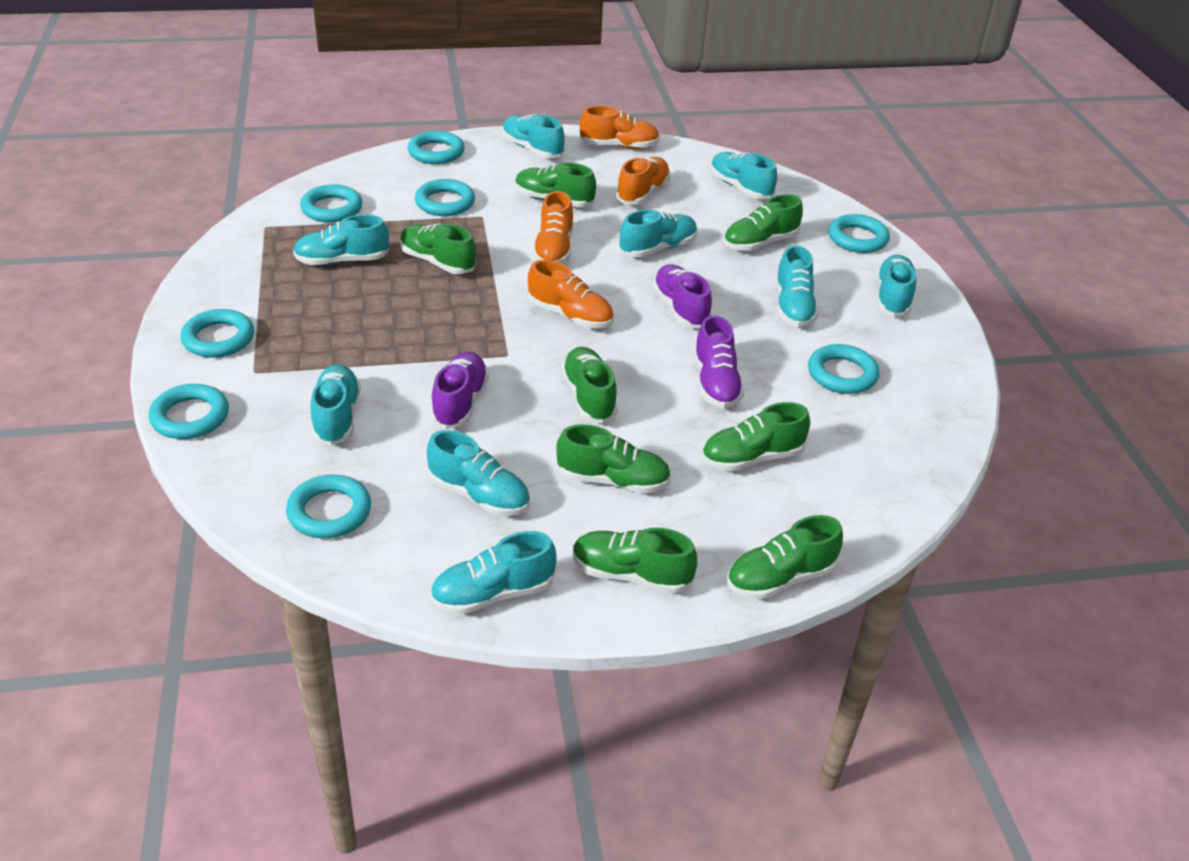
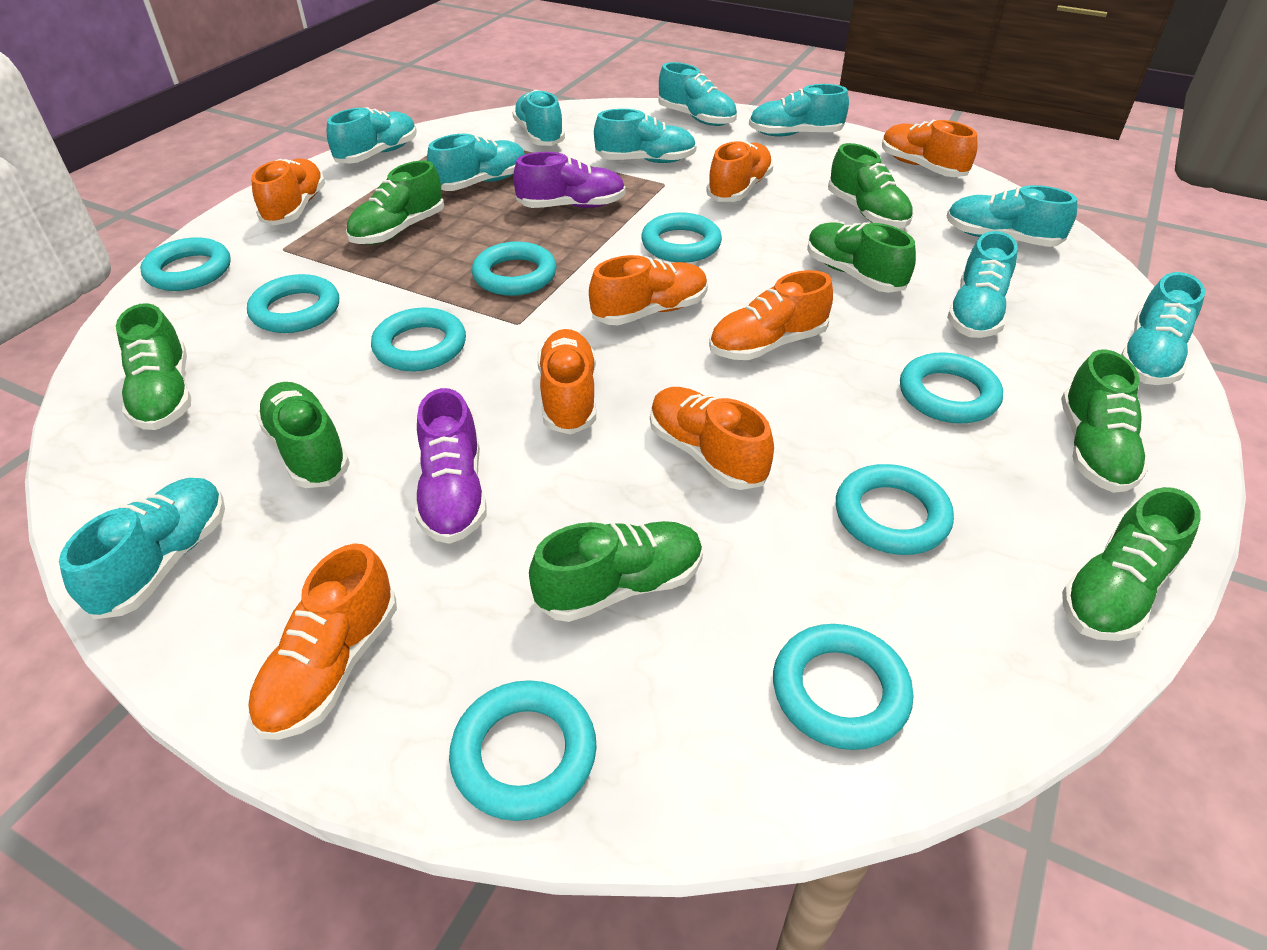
orange shoe: [528,260,614,328] [533,191,573,264] [580,106,660,149] [616,157,670,205] = 4 -> [248,543,397,740] [251,158,325,226] [537,329,596,435] [589,255,708,325] [650,387,774,490] [706,140,773,202] [709,270,833,360] [882,120,978,177] = 8
purple shoe: [430,352,489,429] [652,264,712,328] [694,315,744,409] = 3 -> [415,388,486,544] [513,152,626,208] = 2
turquoise ring: [149,384,229,439] [181,309,254,358] [286,474,371,538] [300,185,362,223] [408,131,464,164] [415,179,475,216] [808,344,879,394] [829,214,890,253] = 8 -> [140,237,231,291] [247,274,339,333] [371,308,466,371] [449,680,597,821] [472,242,557,296] [641,212,722,263] [773,624,913,750] [836,464,954,555] [900,352,1003,424] = 9
turquoise shoe: [293,215,389,265] [311,364,361,445] [427,430,530,516] [430,531,557,614] [502,114,565,158] [619,209,697,257] [710,152,777,199] [775,245,818,327] [877,255,916,316] = 9 -> [59,478,225,619] [327,107,417,164] [427,134,525,191] [512,90,565,146] [594,109,697,163] [658,62,737,126] [749,84,849,137] [947,185,1077,247] [947,231,1018,338] [1121,272,1205,385] = 10

